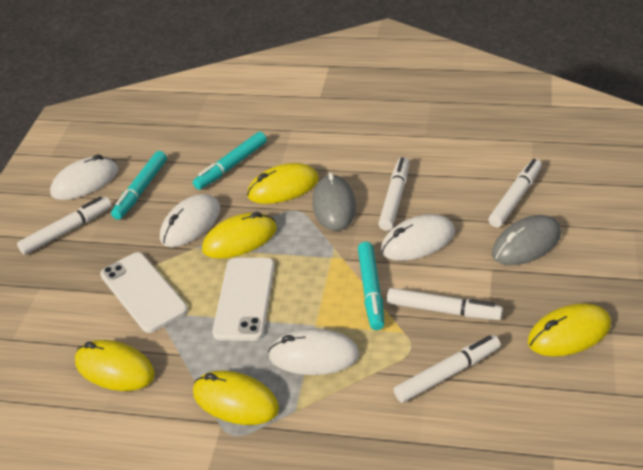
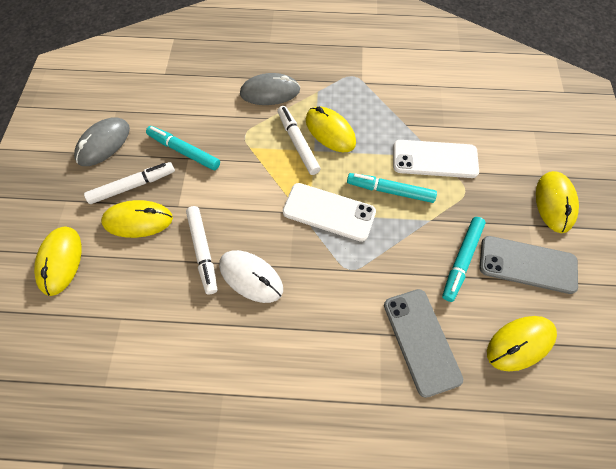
grey phone: none = 0 -> [384,289,463,398] [479,236,578,294] = 2
white marker: [17,196,112,255] [378,157,409,231] [387,288,503,320] [394,335,501,403] [488,159,542,227] = 5 -> [84,162,175,204] [186,206,217,294] [277,106,321,175] = 3
white mouse: [50,154,119,200] [160,194,221,247] [268,328,360,375] [380,214,455,261] = 4 -> [219,250,283,303] = 1

